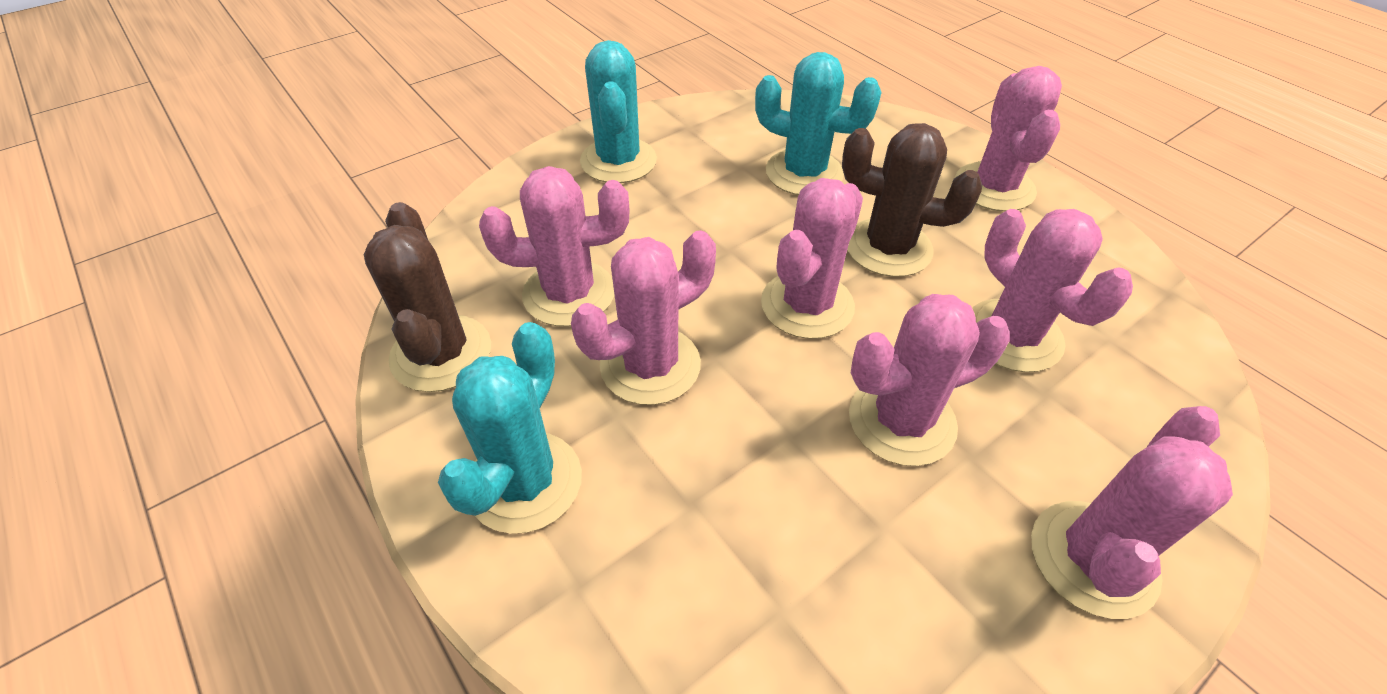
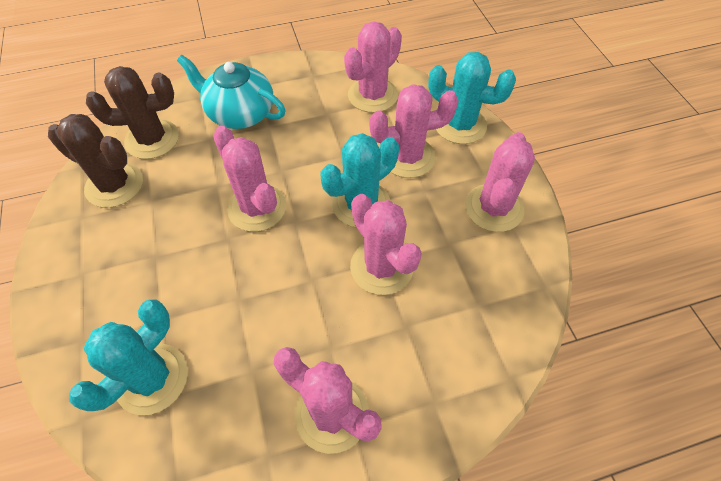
pink cactus: [479,166,630,326] [571,230,716,405] [761,178,863,339] [849,294,1010,466] [955,66,1062,212] [972,209,1133,372] [1031,406,1233,619] = 7 -> [213,126,286,232] [274,347,382,454] [344,21,402,113] [350,194,422,295] [369,84,459,178] [465,132,535,232] = 6
turquoise teapot: none = 0 -> [177,55,285,129] = 1

